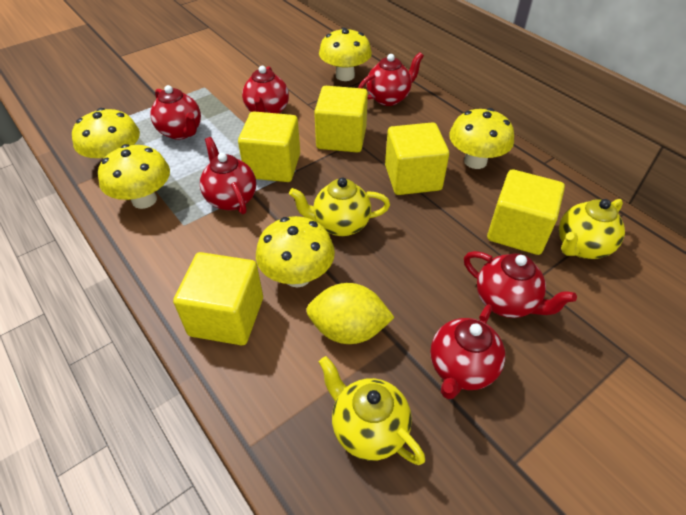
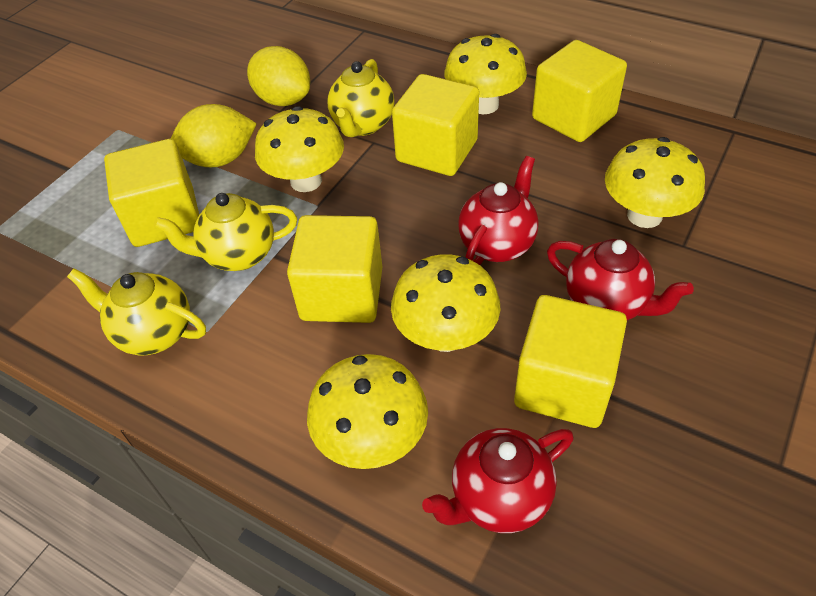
red teapot: [150,85,201,140] [200,137,256,214] [242,66,289,114] [358,52,424,106] [430,304,505,399] [464,251,577,318] = 6 -> [422,428,574,533] [458,156,539,265] [547,239,694,320] = 3
yellow lemon: [306,283,395,344] = 1 -> [171,104,257,167] [247,46,310,106] = 2

